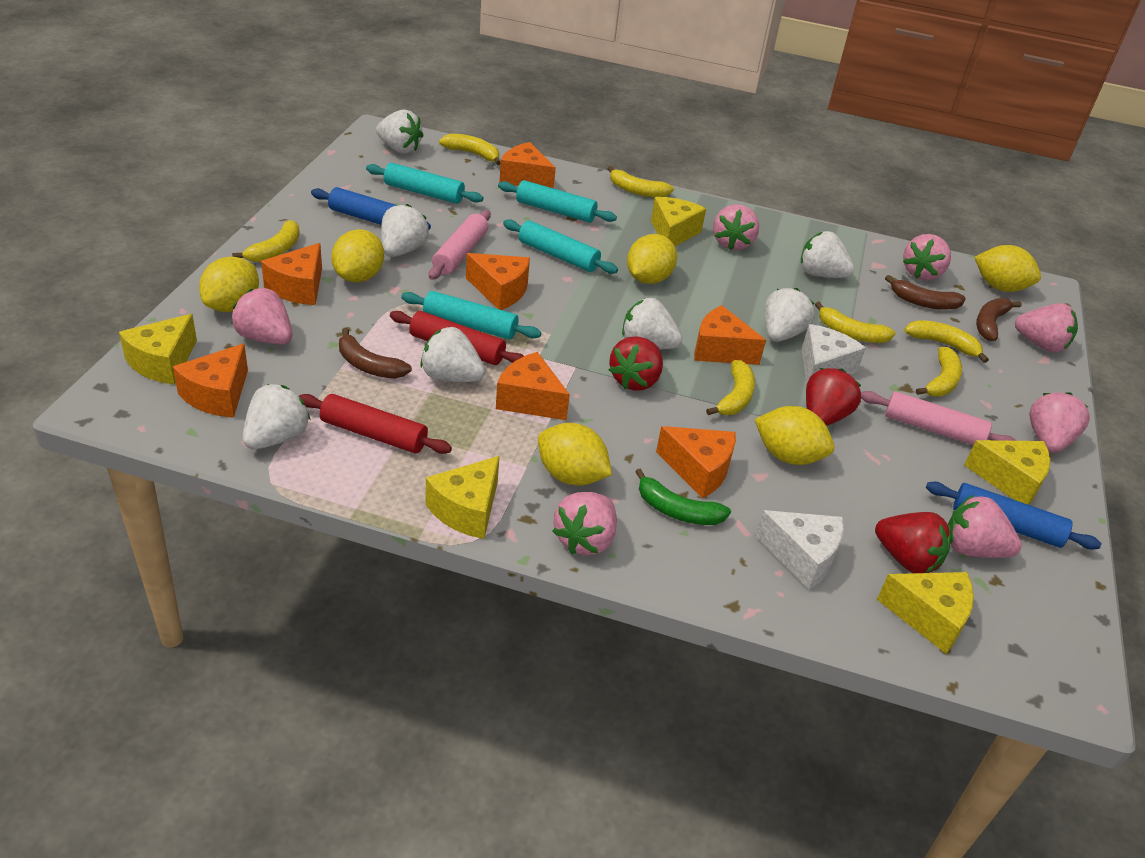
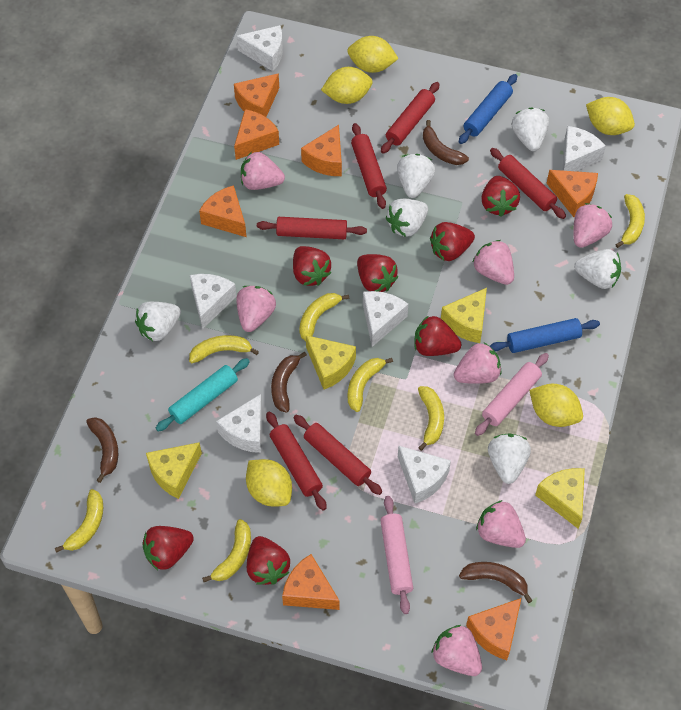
brown banana: [339,328,412,379] [885,275,966,310] [976,298,1022,341] = 3 -> [86,417,118,483] [271,352,307,413] [423,120,469,165] [459,562,532,603] = 4
green banana: [635,468,731,525] = 1 -> none = 0
red rolling pin: [299,394,452,454] [390,311,524,365] = 2 -> [257,217,367,239] [266,412,327,511] [293,415,382,495] [351,123,387,209] [381,82,440,154] [490,148,566,219] = 6
red strawberry: [609,336,663,391] [806,368,861,426] [875,512,951,573] = 3 -> [142,526,194,570] [247,536,290,585] [293,246,331,286] [357,254,398,292] [414,315,461,356] [430,222,475,261] [481,176,520,217] = 7
turquoise rolling pin: [366,163,483,204] [401,291,541,340] [498,180,617,223] [503,219,618,274] = 4 -> [156,358,250,432] = 1
white cheese: [755,510,844,590] [802,324,866,383] = 2 -> [190,274,237,330] [216,394,262,453] [237,25,283,71] [363,291,408,347] [398,446,451,504] [562,126,606,171] = 6
white strawberry: [242,384,310,449] [376,110,424,154] [381,204,429,257] [420,327,485,382] [622,298,682,349] [765,288,815,342] [801,231,854,278] = 7 -> [135,302,181,341] [386,199,428,237] [397,154,435,198] [488,433,531,484] [512,108,549,151] [574,249,621,289] = 6
yellow cheese: [119,314,197,385] [426,456,500,539] [651,197,706,246] [877,572,974,653] [964,440,1050,505] = 5 -> [146,442,202,499] [306,335,356,389] [441,288,487,343] [535,468,585,529] = 4
yellow lemon: [199,257,259,312] [331,229,384,282] [538,423,612,486] [627,234,677,284] [754,406,834,465] [974,245,1041,292] = 6 -> [246,459,292,507] [321,67,373,104] [347,36,399,73] [529,384,583,427] [586,97,635,135] = 5

